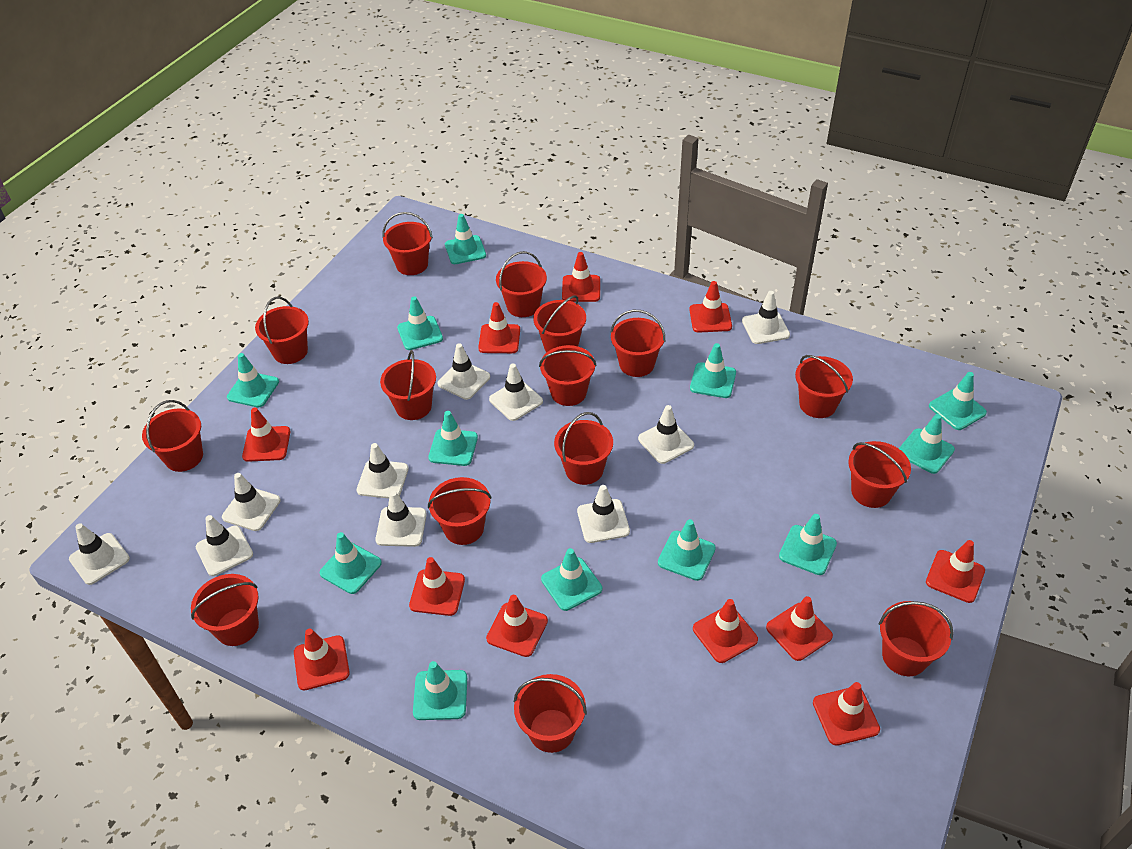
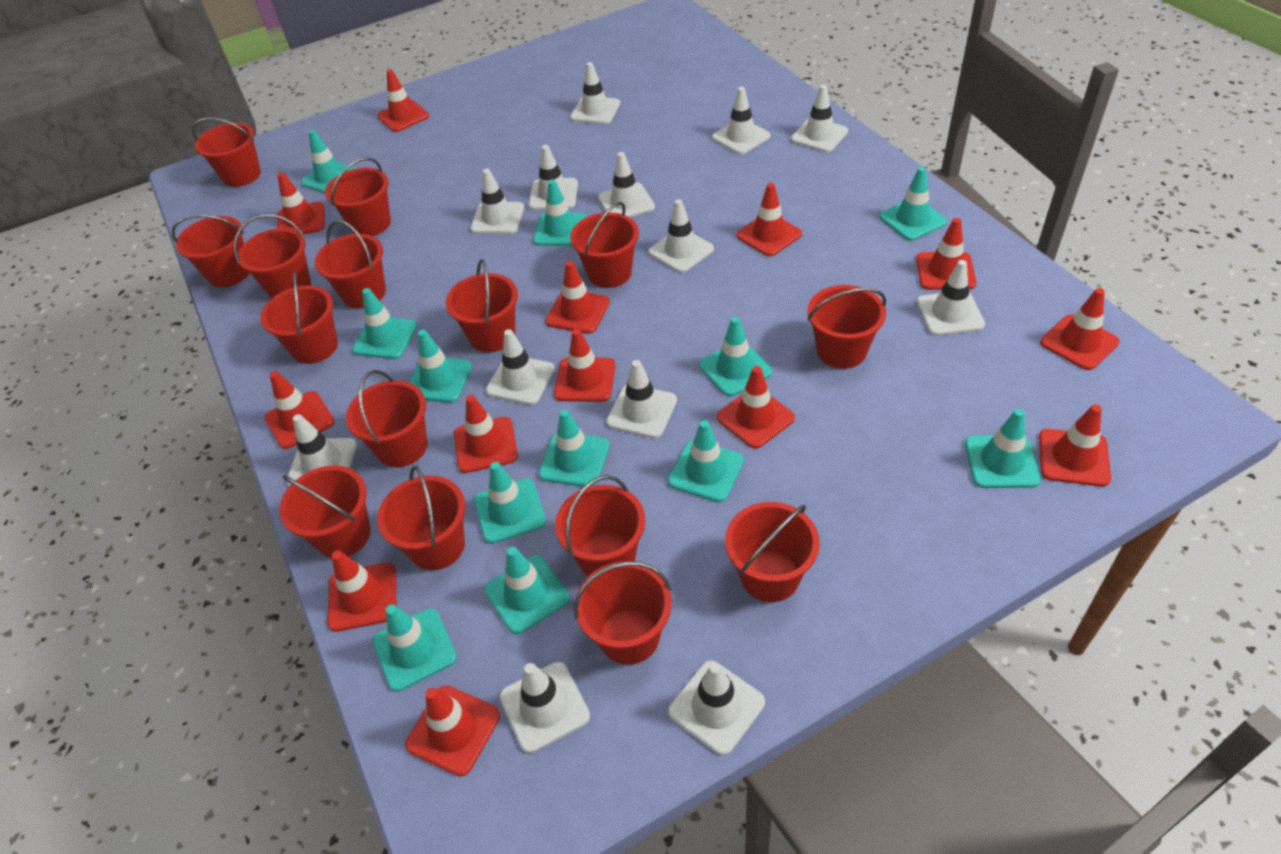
red traffic cone: [242,408,290,462] [294,629,350,690] [409,557,465,616] [478,302,520,353] [486,595,548,657] [562,252,600,302] [689,281,732,333] [693,599,758,663] [766,596,833,661] [813,682,880,746] [926,540,985,603] = 11 -> [264,371,335,449] [277,172,325,235] [327,550,396,632] [377,69,429,132] [405,685,500,776] [454,395,518,473] [546,261,610,334] [554,329,615,402] [717,366,795,449] [736,183,802,256] [916,218,977,290] [1039,404,1111,487] [1040,288,1120,370] = 13
white traffic cone: [69,523,130,585] [196,515,253,576] [222,473,281,531] [357,443,409,499] [375,491,427,547] [438,343,490,400] [489,364,543,421] [577,485,630,543] [638,405,694,464] [742,291,790,344] = 10 -> [287,414,357,486] [471,169,524,234] [486,329,555,405] [499,662,590,753] [529,145,578,210] [570,62,620,124] [598,152,655,218] [606,360,677,438] [649,199,714,273] [668,660,765,755] [712,87,770,154] [791,85,848,152] [917,260,985,336] = 13

